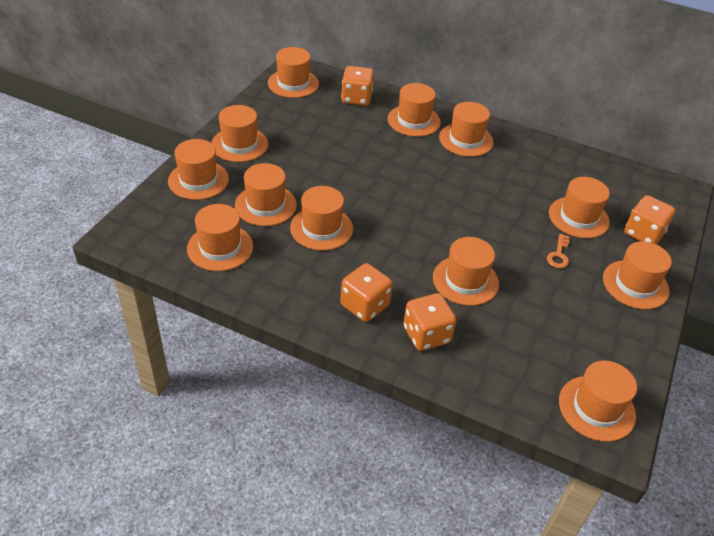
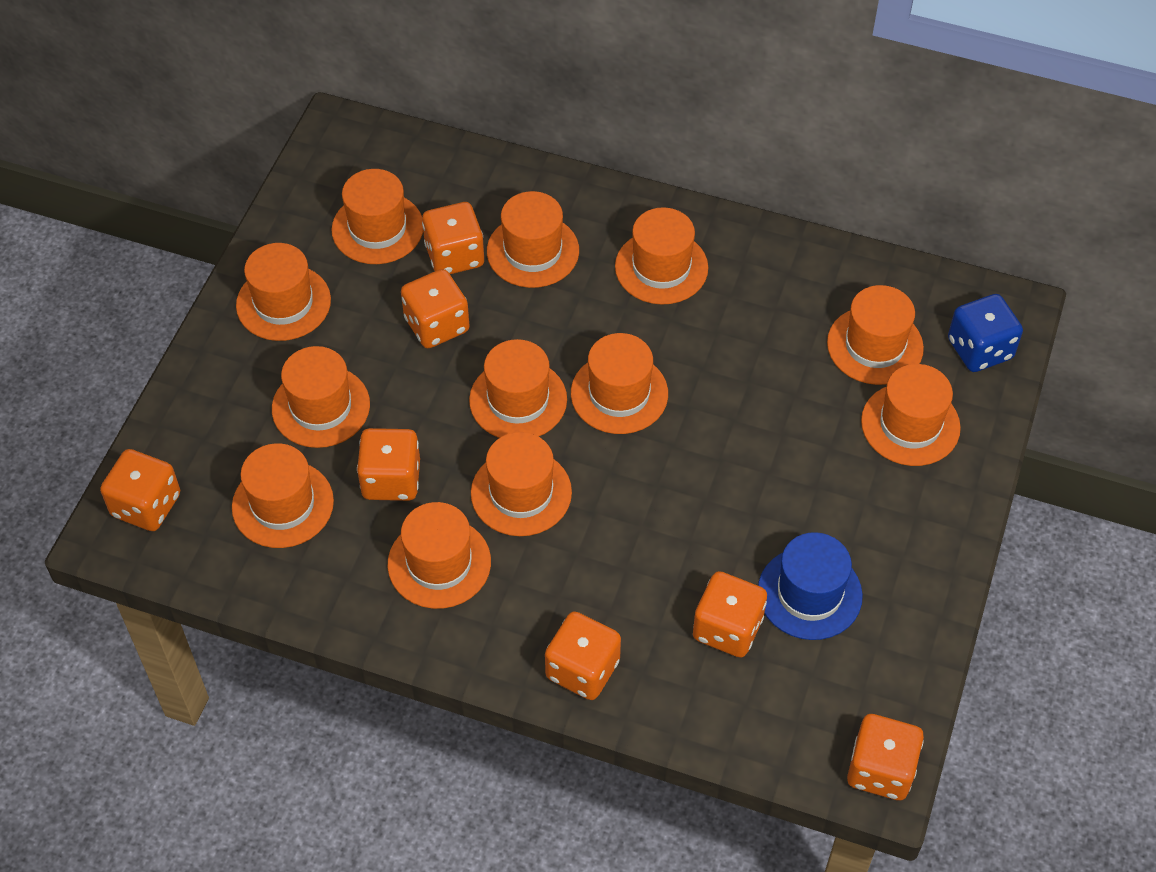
blue dice: none = 0 -> [948,294,1023,372] = 1
blue hat: none = 0 -> [758,532,863,640] = 1
orange dice: [340,263,393,322] [341,66,374,106] [403,293,456,351] [624,195,675,244] = 4 -> [100,449,180,531] [357,428,420,501] [401,269,470,348] [422,202,484,274] [545,611,621,700] [693,571,767,657] [847,714,924,801] = 7
orange key: [547,234,569,268] = 1 -> none = 0

